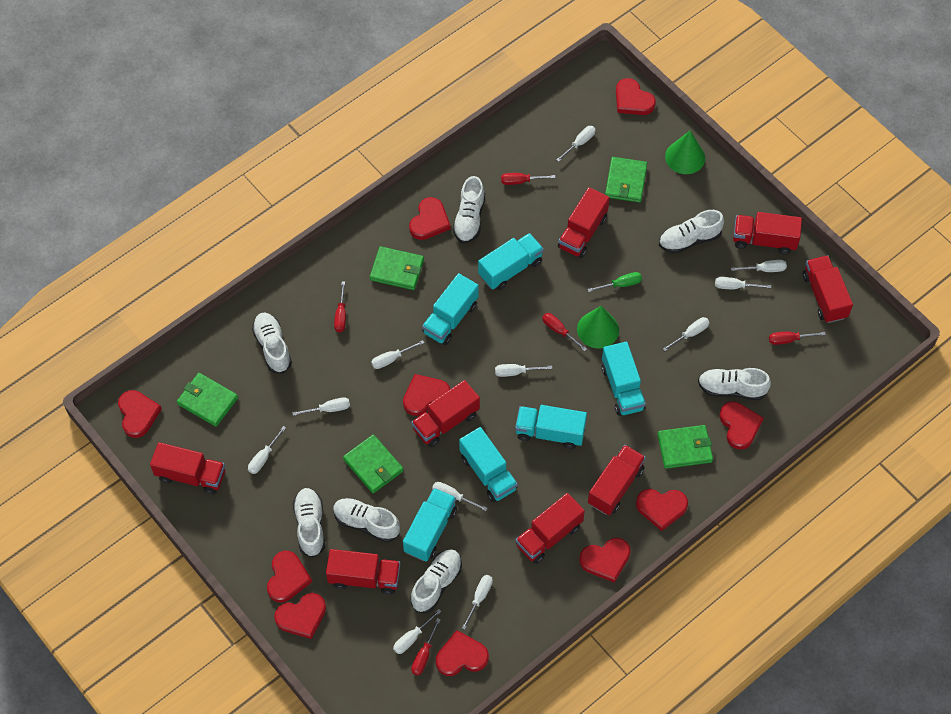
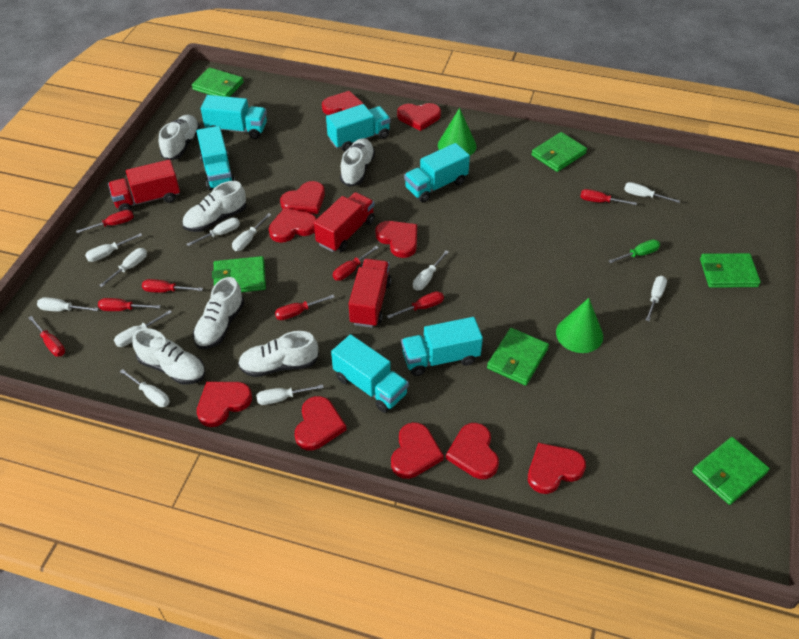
green wallet: [177,373,238,427] [343,434,404,493] [370,246,424,290] [605,157,647,203] [657,425,713,469] = 5 -> [192,67,244,97] [212,256,266,292] [487,328,549,386] [531,132,587,172] [692,437,770,505] [700,253,761,288] = 6
red screwdriver: [334,281,346,332] [411,618,441,675] [501,173,555,185] [542,313,587,351] [769,332,826,345] = 5 -> [28,316,65,357] [76,210,134,233] [98,298,161,311] [142,279,203,293] [275,295,335,320] [333,246,379,281] [387,291,444,319] [580,189,637,205] = 8
red truck: [150,442,225,494] [326,549,401,595] [411,380,480,447] [515,493,585,564] [558,187,610,258] [588,445,646,515] [733,212,802,254] [803,255,853,323] = 8 -> [108,159,180,211] [314,192,375,252] [348,259,391,328] = 3
white shoe: [252,313,292,373] [293,488,325,558] [333,498,400,542] [410,549,462,613] [453,176,485,244] [659,210,724,254] [698,368,771,400] = 7 -> [132,328,205,384] [159,115,200,160] [182,181,246,232] [193,277,245,349] [238,331,319,377] [340,138,375,187] = 6

